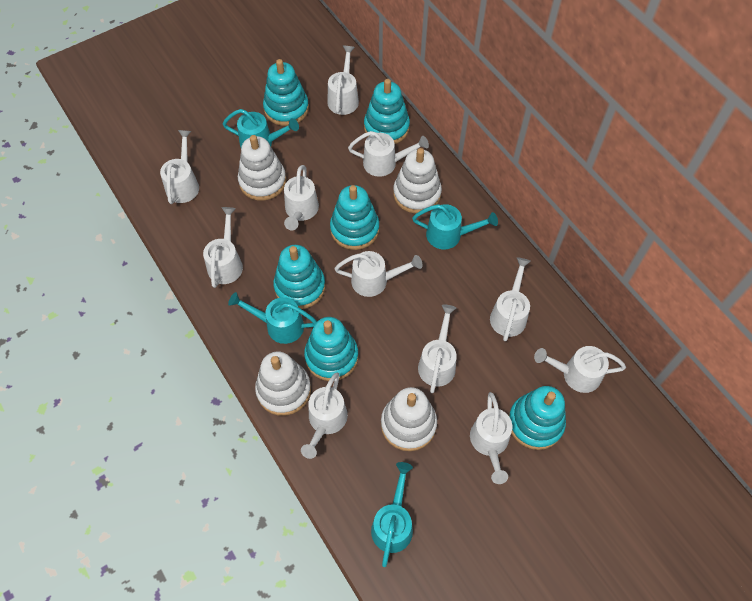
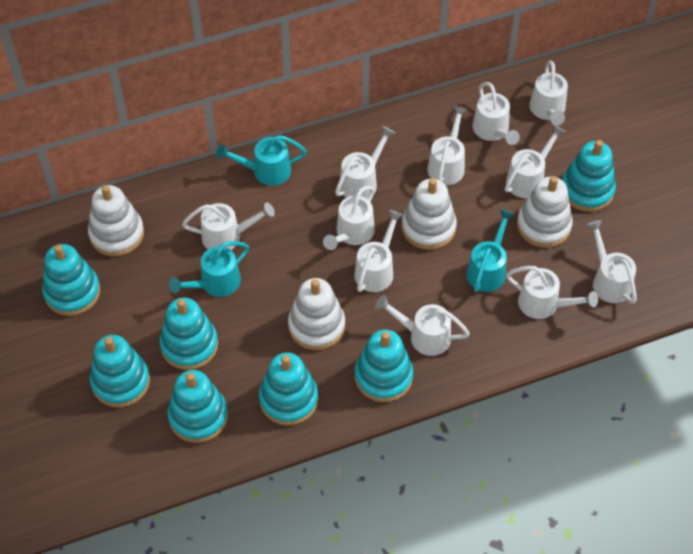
turquoise stacking toy: [263,59,309,126] [273,245,326,309] [304,317,358,381] [330,185,379,250] [364,79,410,144] [508,386,566,450] = 6 -> [42,244,100,316] [90,335,150,408] [160,298,218,370] [167,370,228,443] [259,353,318,426] [355,330,413,402] [562,140,616,212] = 7
turquoise watering can: [223,109,299,147] [228,292,317,344] [371,462,413,567] [412,204,498,249] = 4 -> [169,241,249,297] [216,135,307,186] [466,209,514,292] = 3

